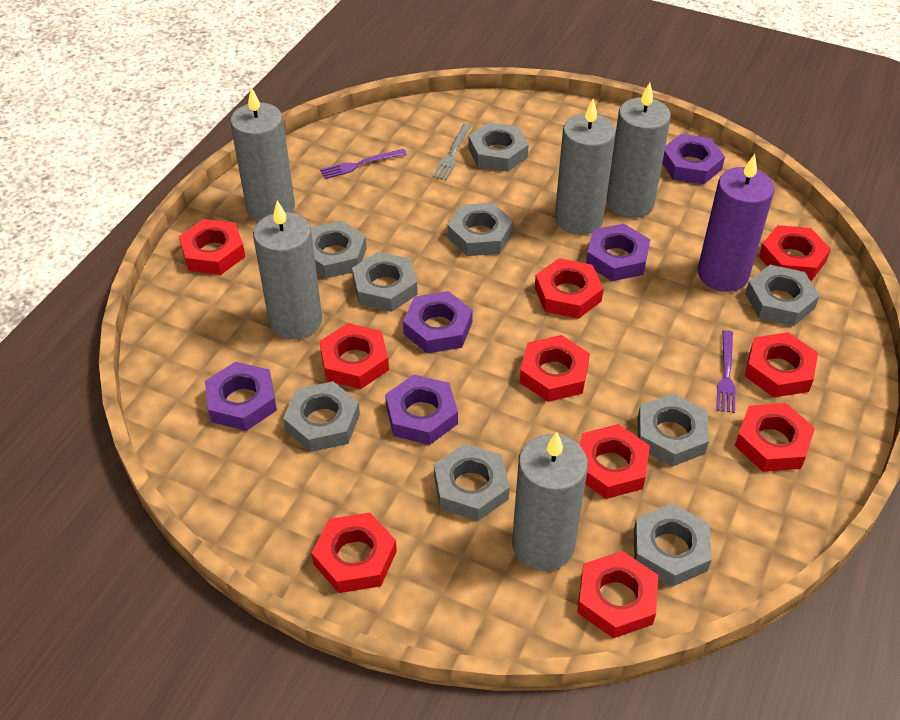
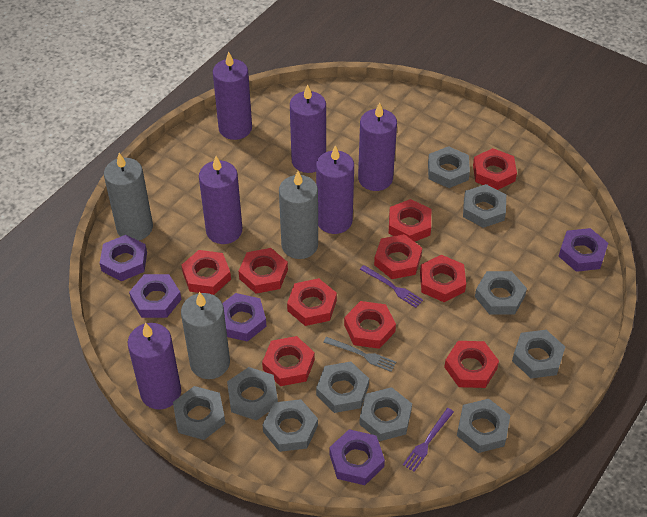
grey candle: [230,87,295,222] [253,200,322,339] [512,432,588,571] [555,99,616,235] [607,82,671,218] = 5 -> [104,153,153,241] [181,292,230,379] [279,171,318,259] = 3
grey nut: [283,381,360,452] [311,221,367,279] [352,252,418,312] [434,443,510,521] [448,203,513,256] [468,122,529,172] [634,503,712,587] [638,393,709,467] [745,265,819,326] = 9 -> [173,386,225,440] [227,367,278,421] [263,399,318,452] [316,362,369,413] [359,387,412,441] [428,146,470,188] [457,399,510,453] [463,184,506,228] [475,271,527,315] [512,330,565,378] = 10
purple candle: [698,154,774,292] = 1 -> [128,323,181,409] [199,156,242,244] [213,51,252,140] [290,84,326,173] [316,145,354,234] [358,103,397,191] = 6

